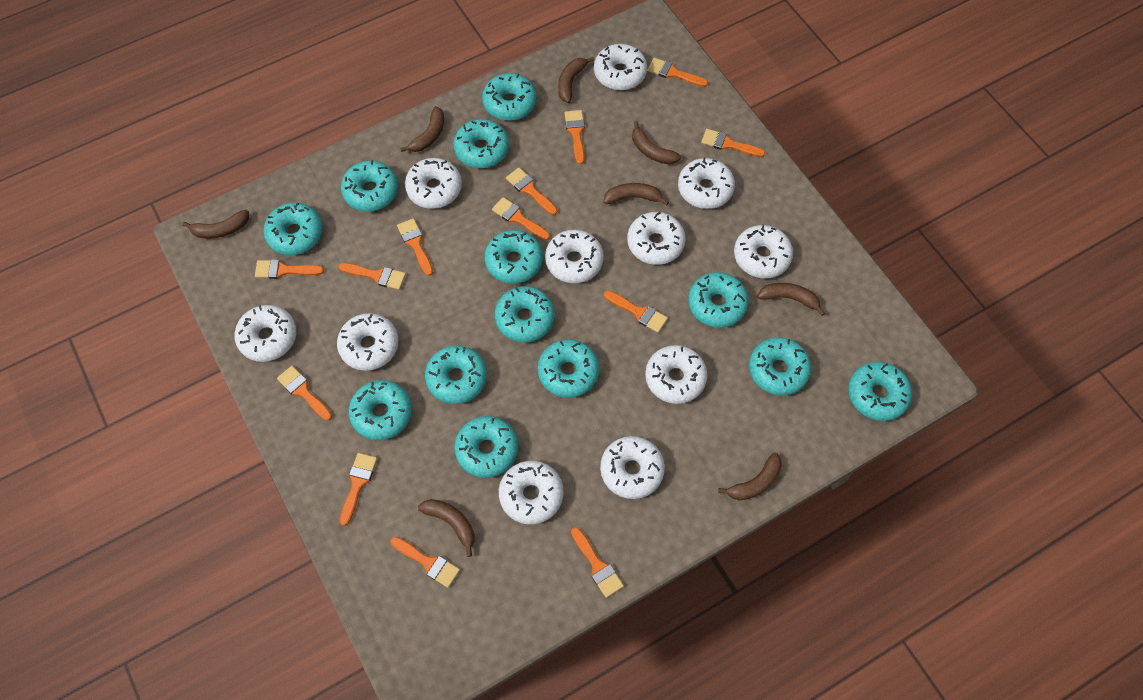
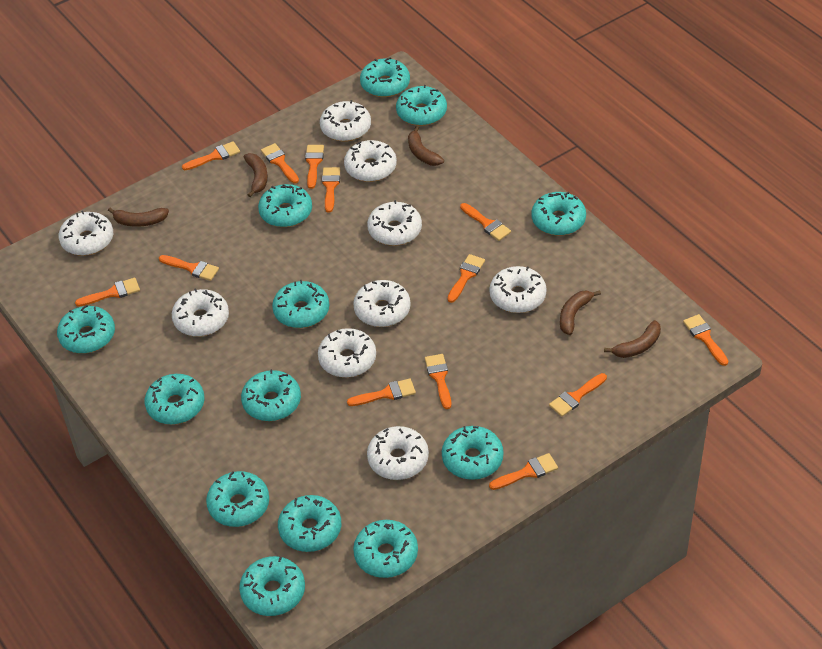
brown banana: [182,210,249,239] [400,106,444,152] [418,499,475,557] [558,57,594,103] [603,183,669,206] [632,121,681,165] [718,453,782,500] [757,283,825,316] = 8 -> [108,208,169,227] [244,153,268,197] [408,126,444,166] [560,290,601,335] [604,320,661,358] = 5
white donut: [235,305,297,362] [337,313,399,371] [405,158,462,209] [499,461,564,525] [545,230,604,283] [594,44,647,90] [600,436,665,499] [627,212,686,265] [645,345,708,404] [678,158,735,209] [734,225,793,279] = 11 -> [59,211,113,256] [172,288,229,337] [318,328,376,378] [320,100,371,142] [344,140,397,182] [353,280,411,327] [367,200,422,246] [367,426,429,480] [489,266,547,313] = 9

